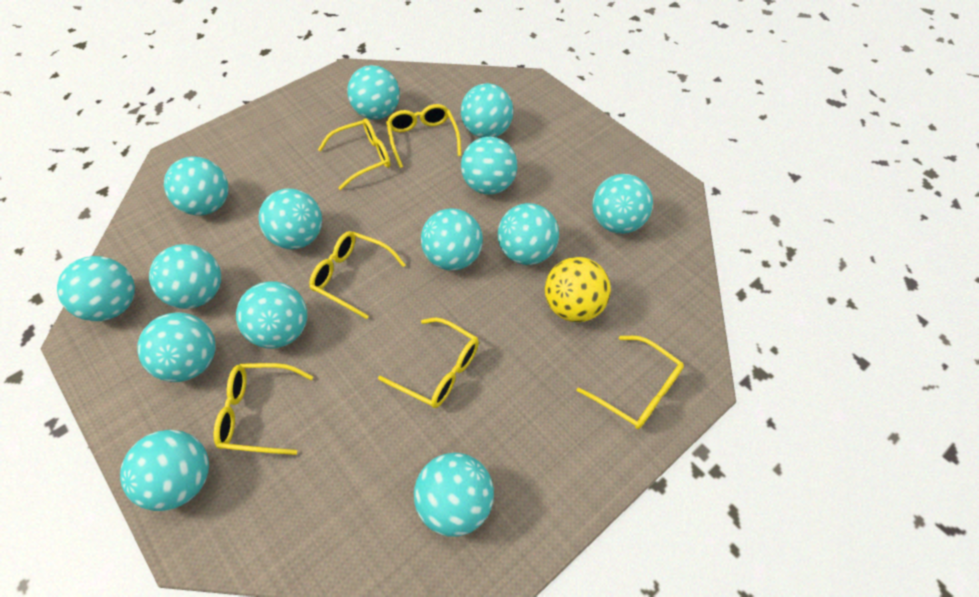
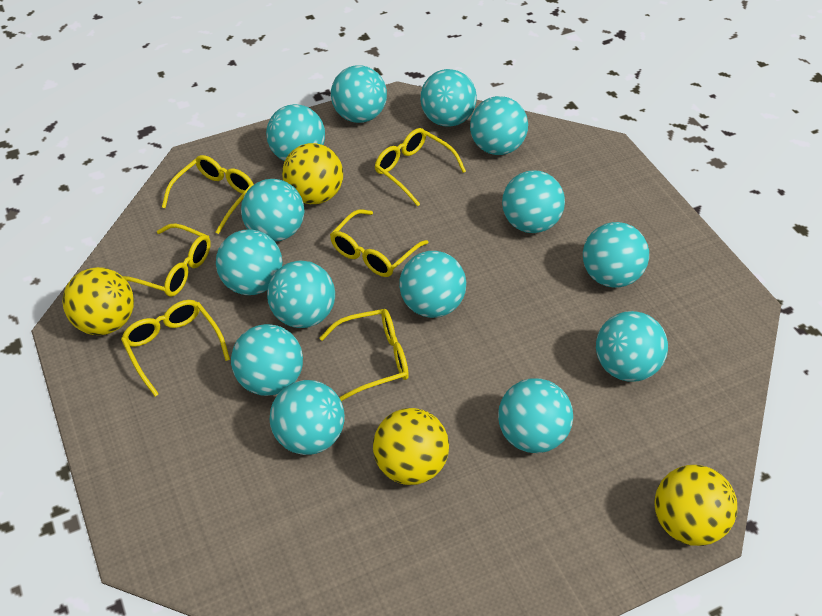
yellow ball: [545,257,611,322] = 1 -> [62,267,134,335] [282,143,343,204] [373,408,449,485] [654,465,737,546] = 4

